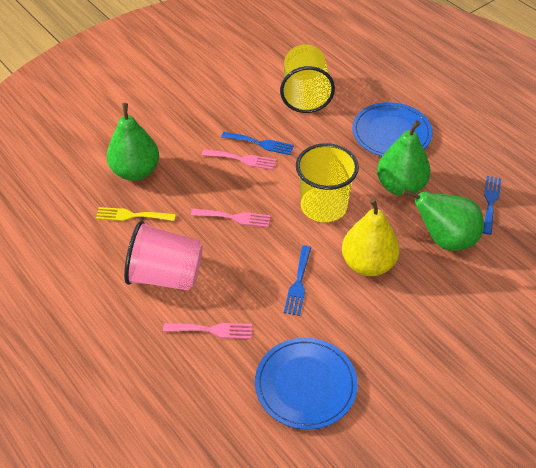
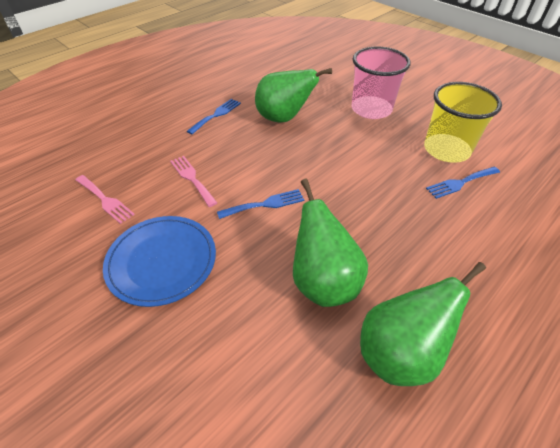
blue plate: [255,338,358,430] [352,102,433,156] = 2 -> [103,216,216,307] = 1
pink fork: [163,323,252,339] [191,209,271,228] [202,149,277,170] = 3 -> [75,175,135,224] [170,156,217,207] = 2
yellow cup: [280,45,335,113] [296,143,359,222] = 2 -> [424,82,502,163] = 1
yellow fork: [96,207,176,221] = 1 -> none = 0
yellow pear: [342,198,400,276] = 1 -> none = 0

